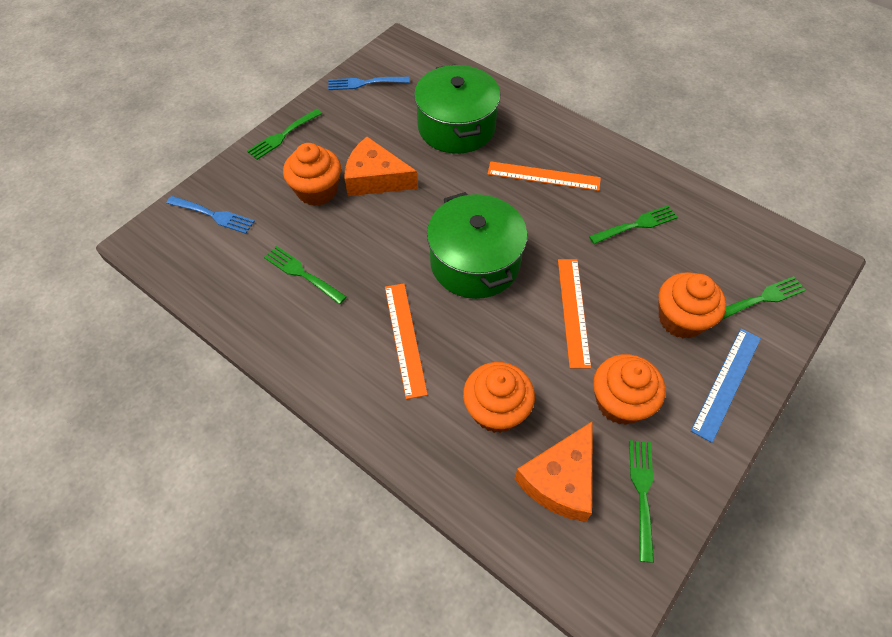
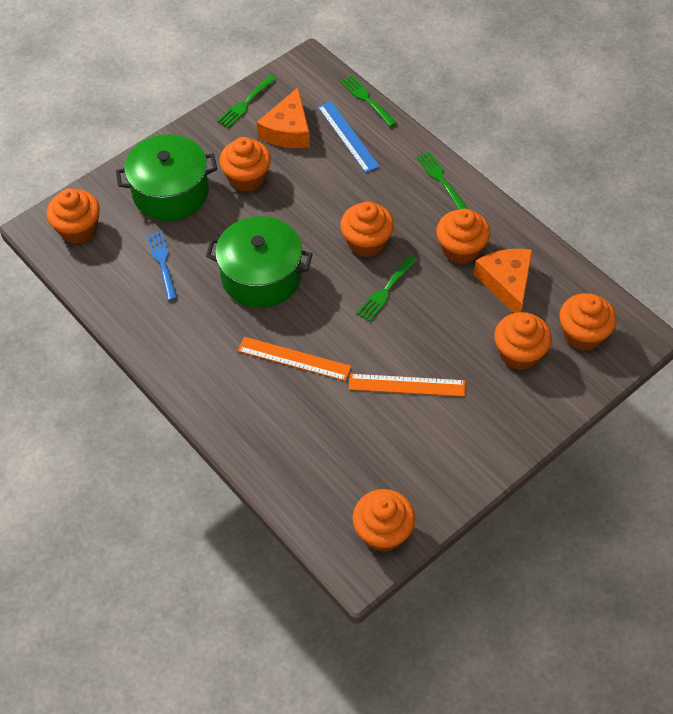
blue fork: [167,196,255,234] [328,77,410,90] = 2 -> [147,231,177,301] = 1
green fork: [247,109,322,160] [264,246,347,304] [589,205,678,244] [629,440,654,563] [722,276,806,320] = 5 -> [217,75,276,128] [340,75,397,127] [356,255,417,321] [417,152,468,209] = 4
orange cupcake: [283,143,341,206] [463,362,535,433] [593,354,666,425] [658,272,726,338] = 4 -> [46,188,100,244] [219,137,271,192] [340,202,394,257] [352,489,415,552] [436,209,490,264] [494,312,552,370] [559,293,617,351] = 7
orange ruler: [385,283,428,399] [488,161,601,191] [558,259,591,368] = 3 -> [238,337,351,381] [349,374,466,397] = 2

